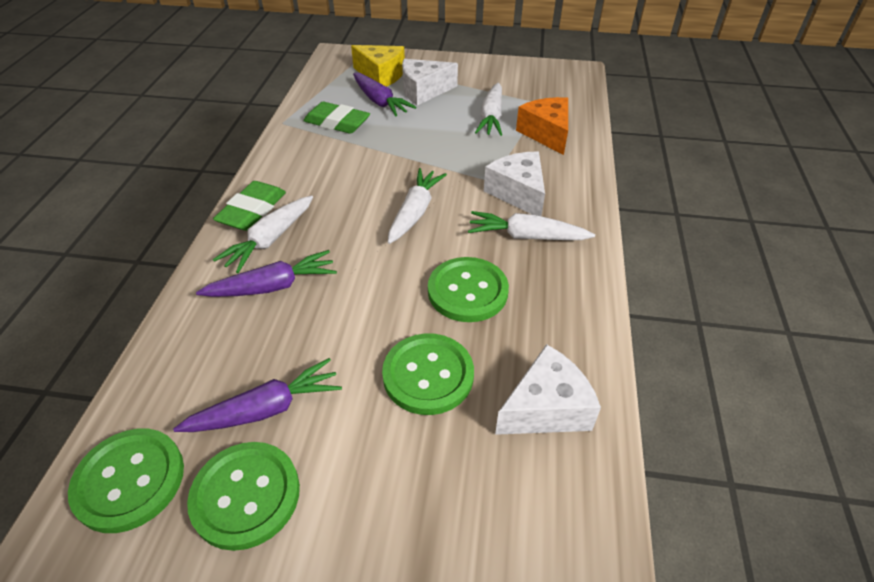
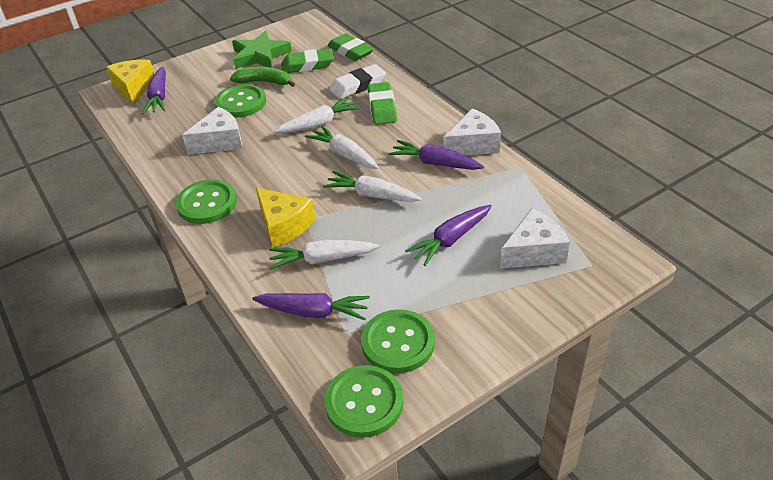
green banana: none = 0 -> [230,67,295,87] = 1
green eraser: [213,181,286,231] [303,102,370,134] = 2 -> [281,48,334,73] [328,34,374,61] [368,82,397,125] = 3
green star: none = 0 -> [232,31,292,69] = 1
orange cheese: [516,97,568,155] = 1 -> none = 0
purple carrot: [173,358,342,432] [196,250,337,297] [353,73,416,116] = 3 -> [142,67,166,114] [252,293,370,320] [389,140,484,170] [405,205,492,266] = 4
white eraser: none = 0 -> [330,64,386,99] = 1
yellow cheese: [351,45,405,87] = 1 -> [106,59,154,105] [256,188,315,247] = 2

